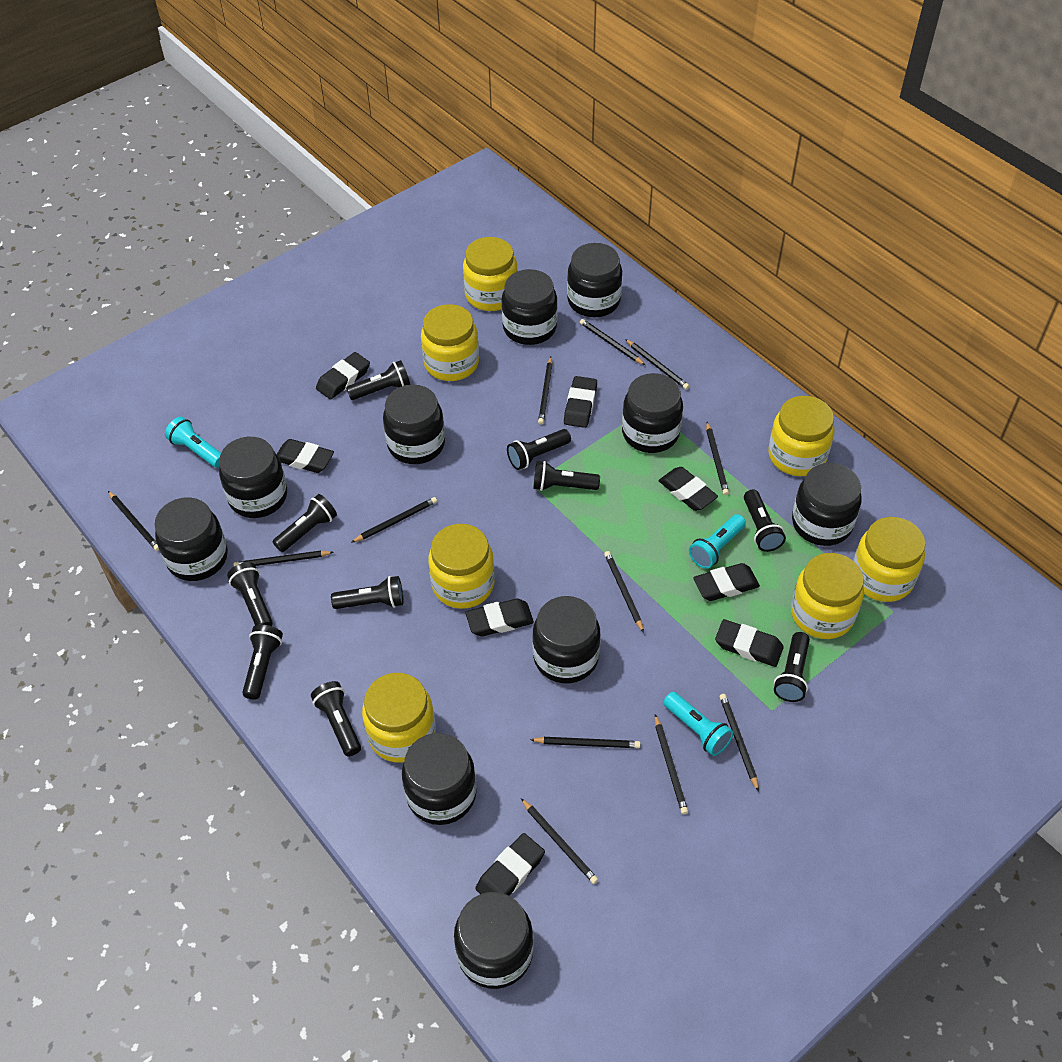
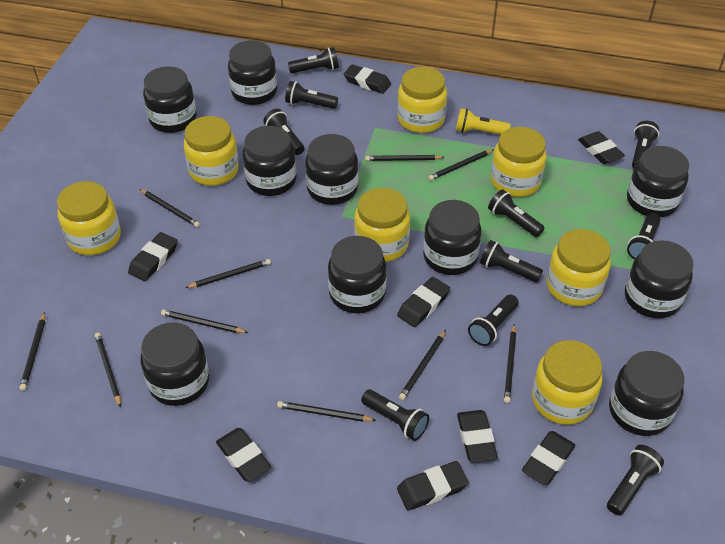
black pencil: [108,491,159,551] [234,551,333,566] [351,497,437,543] [521,798,598,884] [530,737,641,748] [538,357,553,424] [580,319,645,365] [604,551,644,633] [625,339,689,390] [655,714,688,814] [706,422,729,495] [719,694,759,792] = 12 -> [20,312,45,391] [95,333,121,407] [140,189,200,227] [161,310,248,333] [185,259,271,288] [277,401,376,422] [365,155,444,161] [399,330,446,400] [428,149,494,180] [504,325,516,403] = 10
turquoise flashlight: [165,417,221,467] [663,692,734,756] [689,514,746,569] = 3 -> none = 0
yellow flashlight: none = 0 -> [456,108,511,135] = 1

